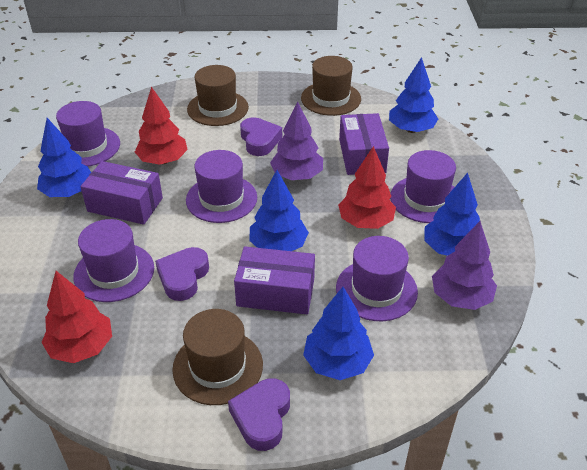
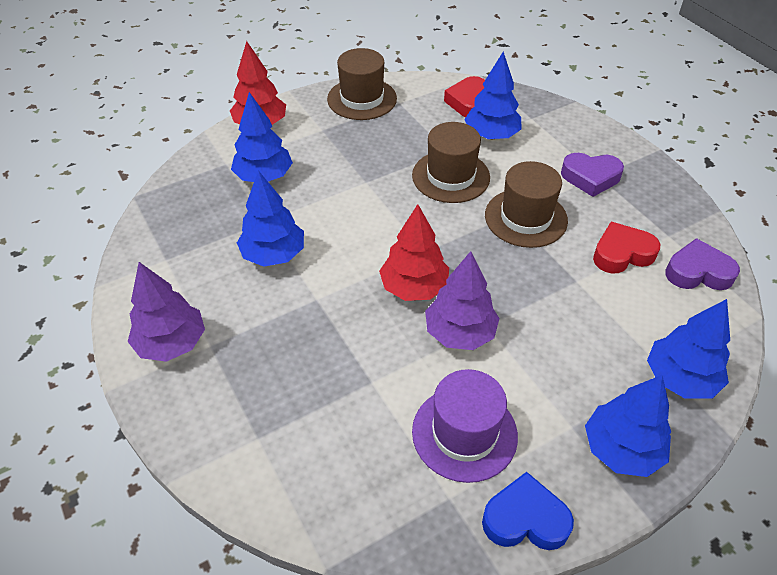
blue heart: none = 0 -> [482,472,574,550] = 1
purple box: [80,161,163,225] [234,246,315,314] [339,113,389,175] = 3 -> none = 0
purple hat: [56,101,120,166] [73,219,154,302] [186,150,257,223] [336,236,418,321] [390,150,456,223] = 5 -> [412,369,518,483] = 1
purple heart: [155,247,209,301] [228,378,290,451] [240,117,282,156] = 3 -> [561,153,624,197] [666,238,740,290] = 2
red heart: none = 0 -> [444,76,485,117] [593,222,660,274] = 2
red tree: [41,271,112,363] [135,86,188,165] [338,146,396,229] = 3 -> [230,41,286,125] [379,204,449,301] = 2

